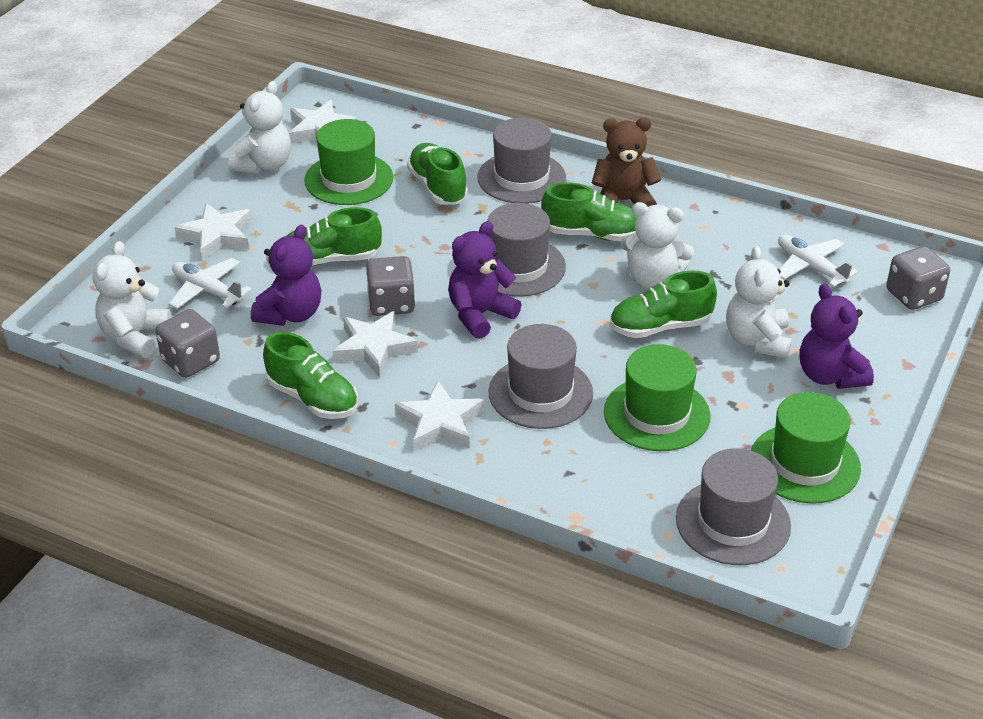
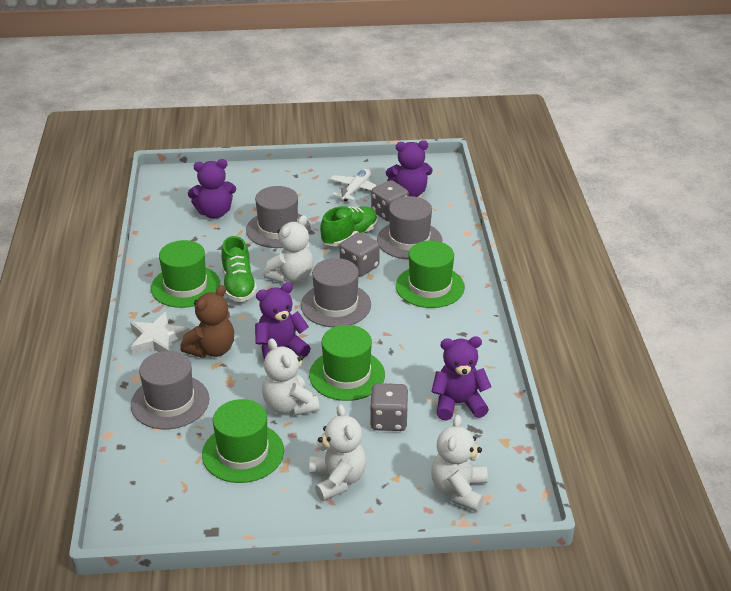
green hat: [304,119,393,205] [604,344,710,451] [751,392,861,504] = 3 -> [151,240,220,308] [202,399,284,483] [309,325,385,401] [396,241,465,308] = 4
green shoe: [263,332,358,419] [287,207,382,266] [407,143,468,205] [541,182,637,241] [610,271,717,338] = 5 -> [221,236,257,302] [320,206,377,247] = 2
purple teddy bear: [251,225,321,326] [448,221,522,339] [799,284,874,389] = 3 -> [188,159,236,218] [255,282,311,359] [386,140,433,197] [431,336,491,420] = 4
white plane: [169,258,252,309] [778,235,858,287] = 2 -> [330,168,377,201] = 1
white star: [175,203,252,261] [289,100,358,144] [333,311,418,377] [395,381,484,451] = 4 -> [130,312,190,355] = 1

